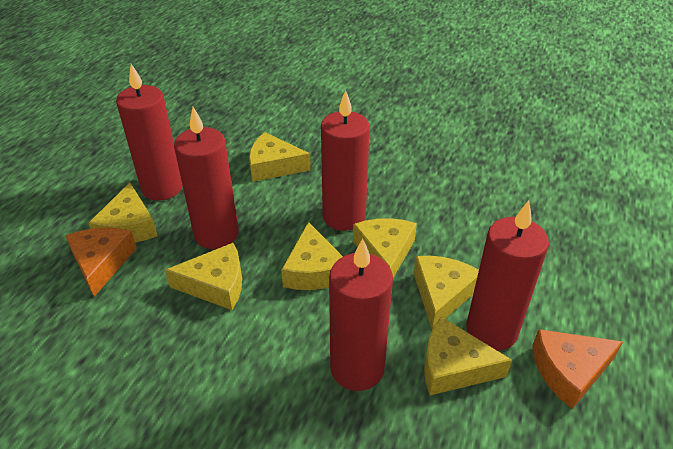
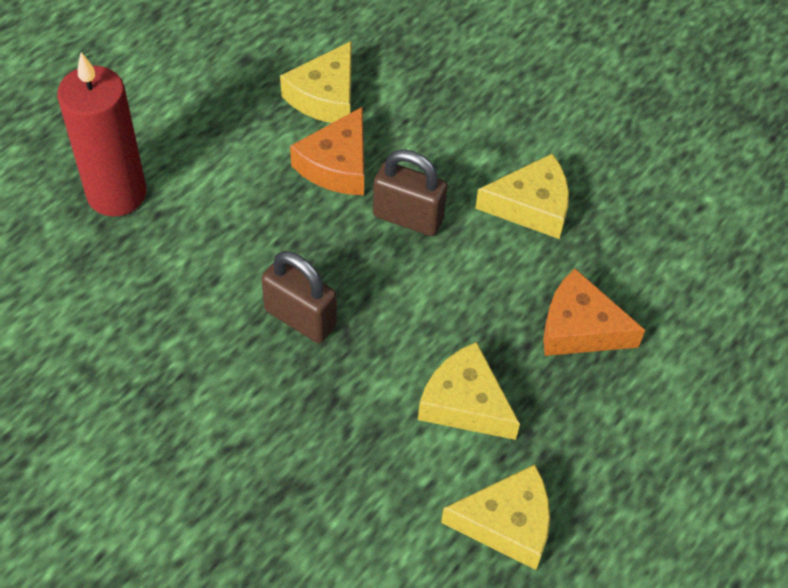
brown padlock: none = 0 -> [261,251,337,343] [373,150,448,236] = 2
red candle: [116,64,183,201] [174,107,239,249] [321,90,370,231] [329,239,393,391] [466,200,549,351] = 5 -> [57,52,146,217] = 1
yellow cheese: [89,183,158,242] [165,243,242,310] [249,132,311,182] [281,222,343,290] [353,218,417,278] [414,256,479,330] [424,317,512,395] = 7 -> [280,41,352,123] [418,342,520,440] [441,464,550,570] [475,153,569,239] = 4

